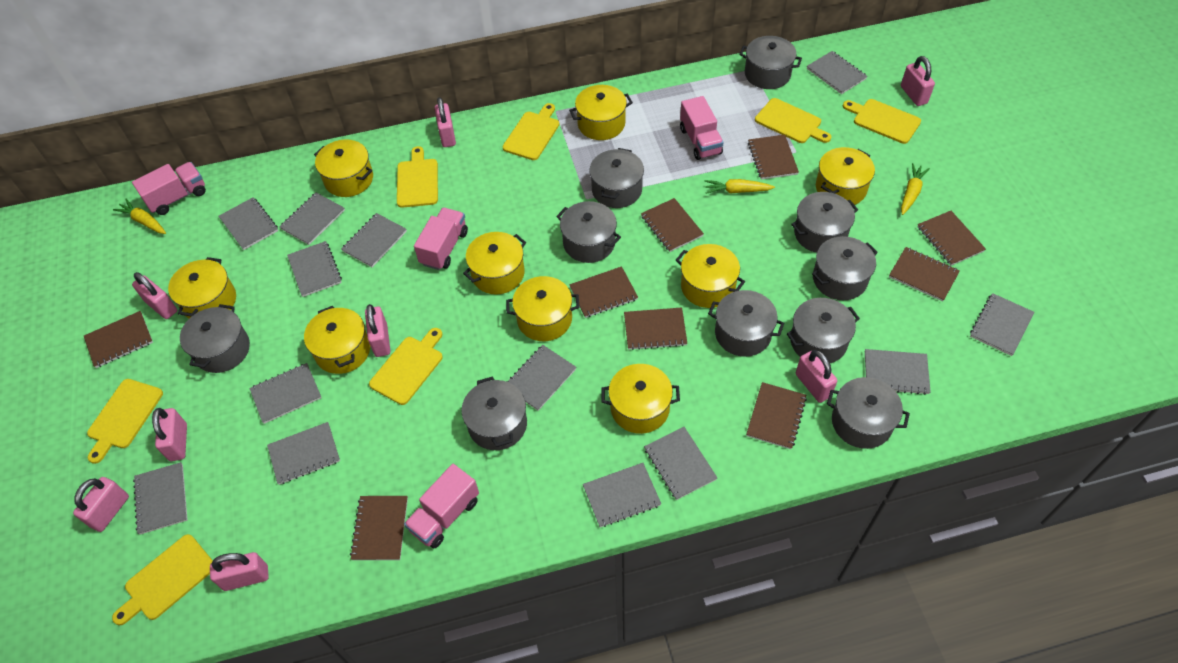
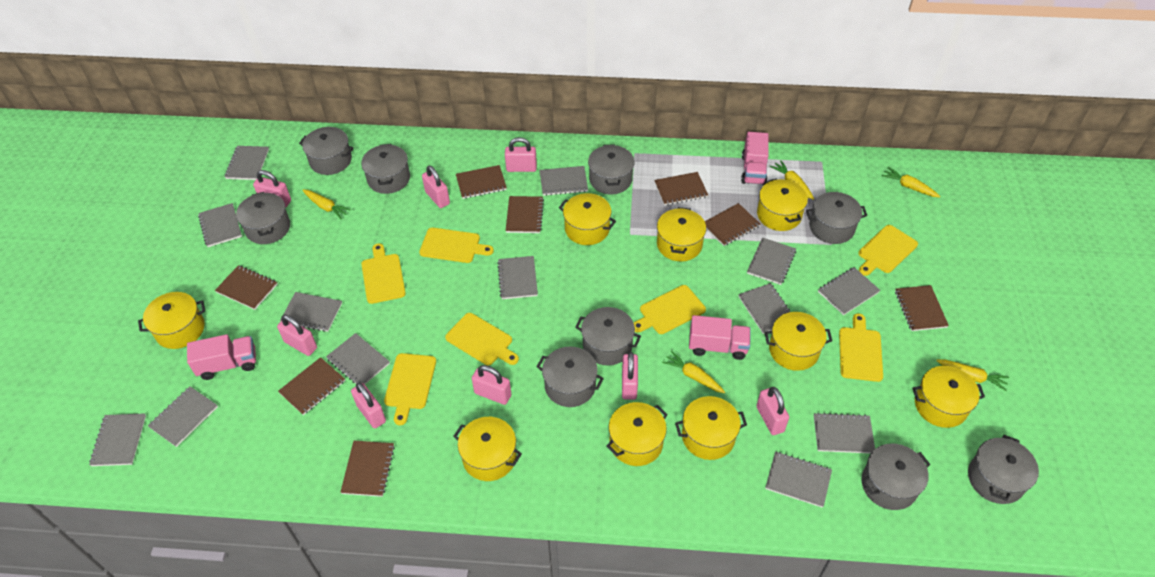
brown notebook: [84,311,153,368] [350,496,408,560] [569,266,638,318] [624,307,687,350] [641,198,704,252] [746,382,807,449] [748,135,799,179] [889,247,960,301] [917,211,986,266] = 9 -> [215,265,278,310] [278,357,345,415] [340,441,395,497] [456,165,507,199] [506,196,544,233] [654,172,708,205] [705,203,760,246] [895,285,949,331] = 8
grey pot: [180,304,250,373] [462,376,527,450] [556,201,621,263] [589,148,644,208] [708,290,784,357] [739,36,802,89] [787,298,860,363] [791,192,858,253] [812,236,878,300] [827,377,910,449] = 10 -> [236,192,290,244] [299,127,354,175] [361,144,410,194] [537,346,604,407] [575,307,641,366] [588,144,634,194] [806,192,867,244] [861,444,930,510] [968,435,1039,504] = 9
pink truck: [132,162,206,215] [404,464,479,548] [414,208,468,270] [680,96,724,160] = 4 -> [187,334,256,380] [689,315,751,360] [741,132,769,185] = 3
yellow carrot: [113,199,166,234] [705,179,775,194] [901,163,930,215] = 3 -> [302,189,351,219] [662,351,725,393] [770,160,814,200] [882,167,941,197] [936,359,1009,391] = 5

